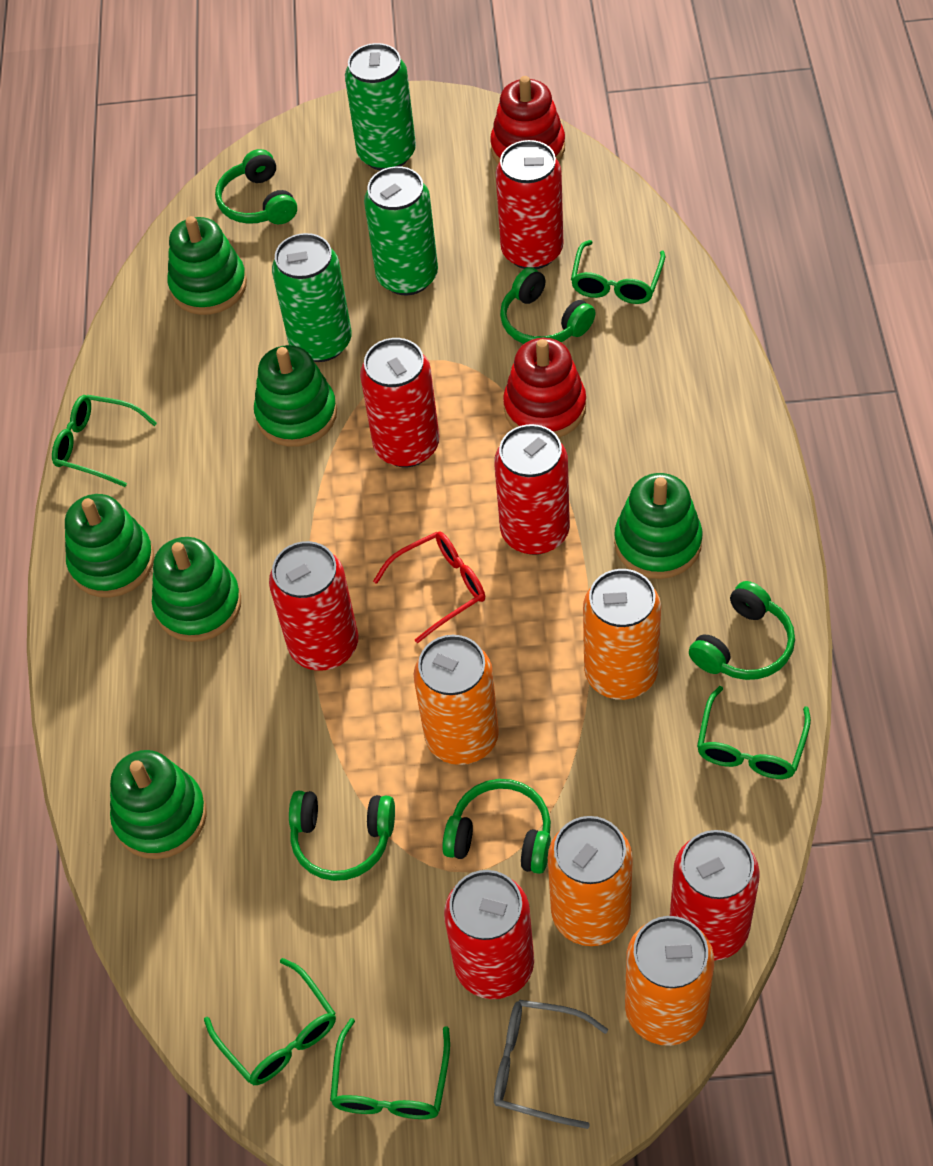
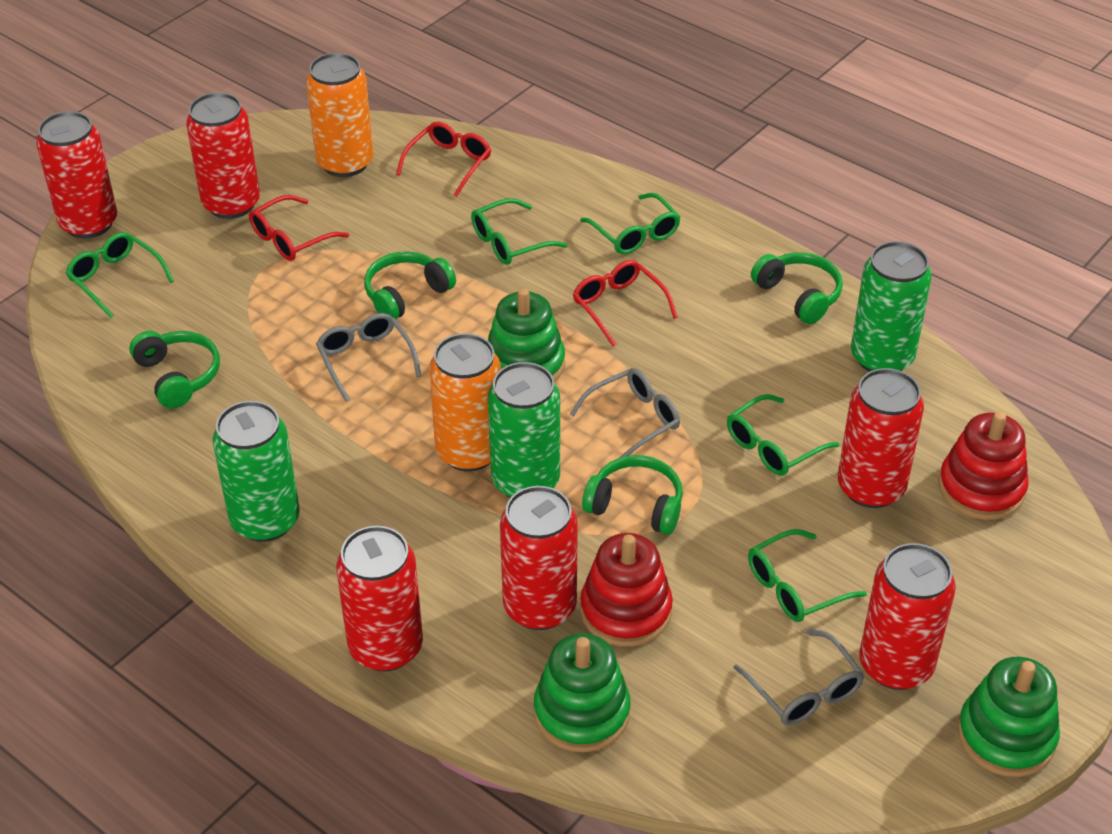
green headphones: [215,149,297,224] [289,791,395,881] [442,779,551,874] [500,267,596,344] [689,581,795,680] = 5 -> [130,331,220,409] [364,251,456,319] [582,455,683,535] [751,252,843,324] = 4
green stacking toy: [65,494,154,597] [110,750,207,859] [152,537,241,642] [167,216,247,315] [254,345,337,447] [614,473,702,579] = 6 -> [488,288,565,382] [534,633,630,752] [957,657,1060,777] = 3
grey glasses: [494,1000,608,1129] = 1 -> [316,313,421,402] [570,368,680,458] [734,629,865,725] = 3
orange can: [414,635,499,765] [548,816,633,946] [583,569,661,700] [625,916,714,1046] = 4 -> [306,53,373,177] [429,333,501,472] = 2
red glasses: [373,532,485,643] = 1 -> [249,195,349,261] [396,122,491,197] [573,260,678,347] = 3

